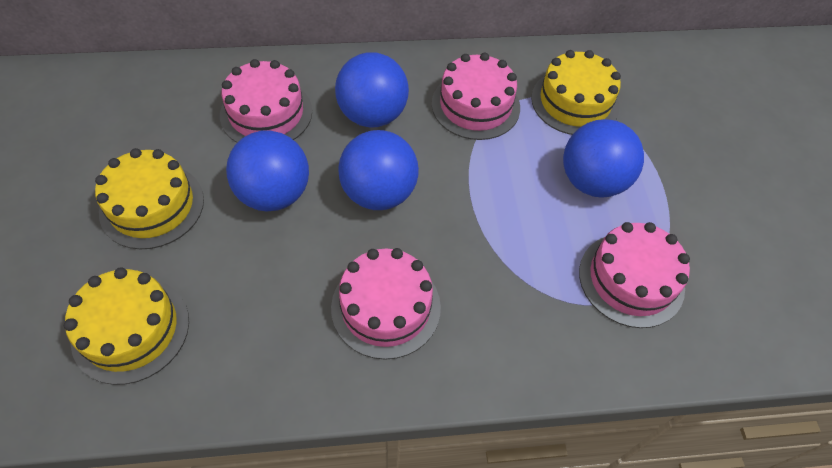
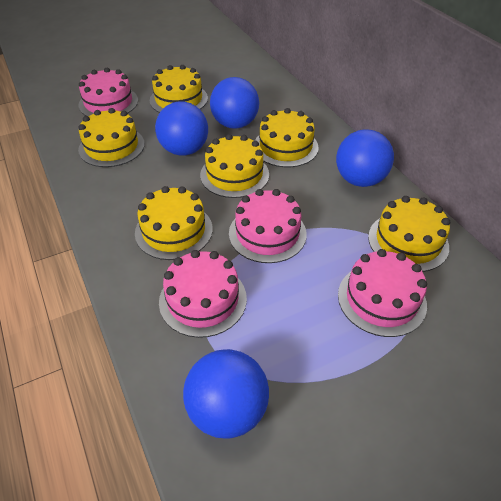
yellow cake: [64,267,189,385] [95,148,204,249] [531,50,621,135] = 3 -> [78,108,145,167] [135,186,213,260] [150,65,208,113] [200,134,269,198] [255,108,319,167] [368,196,450,272] = 6

